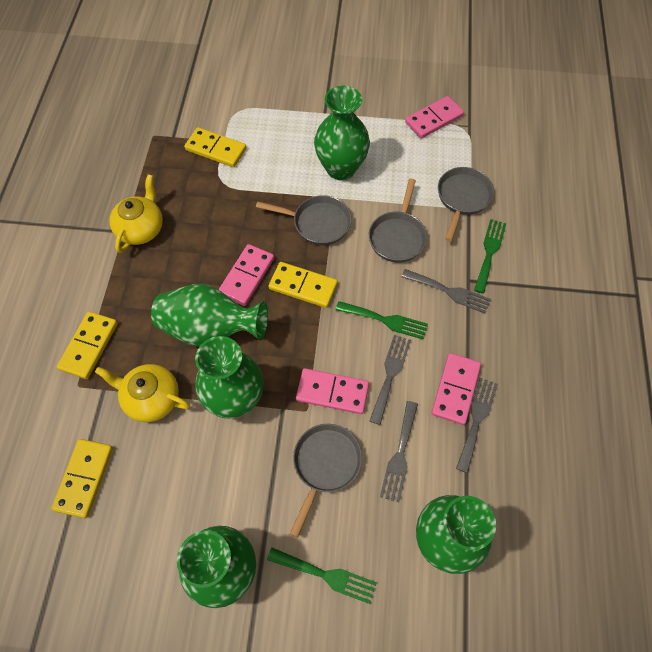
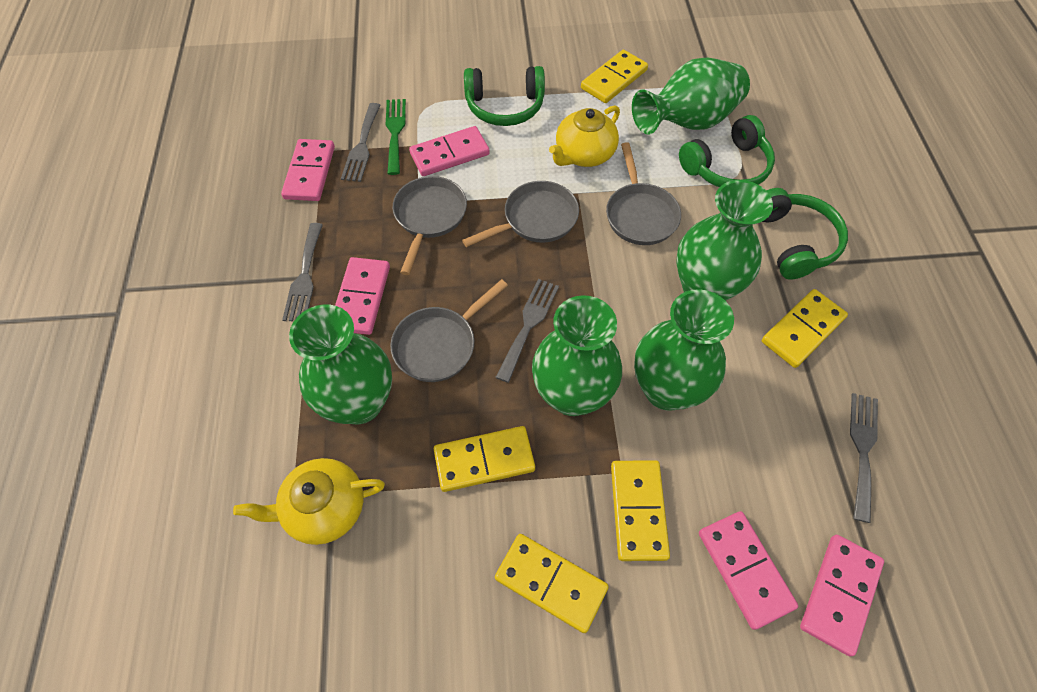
green fork: [267,548,377,604] [336,301,428,340] [474,219,506,294] = 3 -> [386,99,406,175] = 1
green headphones: none = 0 -> [464,66,545,126] [679,115,775,187] [762,188,848,280] = 3
pink domino: [218,244,274,306] [296,368,369,414] [405,96,464,138] [432,353,481,425] = 4 -> [281,139,335,201] [335,257,390,335] [409,126,490,176] [699,511,798,630] [800,535,884,656] = 5
yellow domino: [51,439,113,518] [57,311,118,379] [184,127,246,167] [269,262,338,308] = 4 -> [434,426,535,492] [495,534,609,633] [581,50,648,103] [611,460,670,561] [762,289,848,368] = 5

